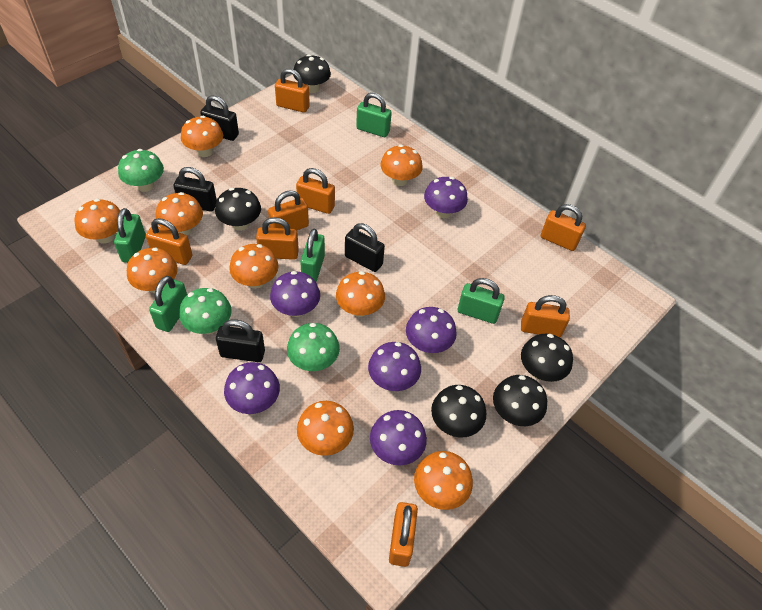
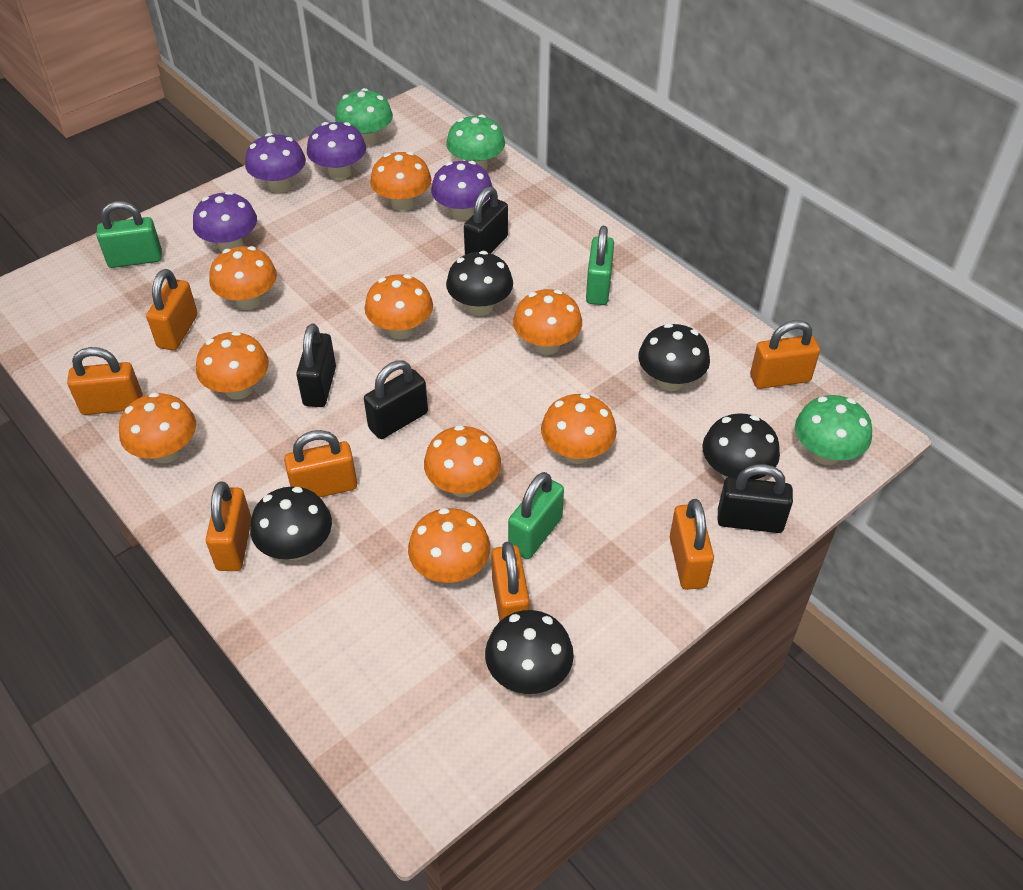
green padlock: [114,208,146,263] [149,276,187,332] [300,229,325,282] [356,93,392,137] [458,278,505,324] = 5 -> [97,201,162,268] [508,472,564,559] [586,226,614,305] = 3
orange padlock: [146,218,193,265] [256,217,299,260] [268,190,309,230] [275,69,310,113] [296,168,335,214] [389,502,418,567] [521,295,570,337] [541,204,586,251] = 8 -> [67,347,143,415] [146,269,198,350] [206,482,251,571] [284,430,357,497] [491,542,530,622] [670,499,714,590] [750,320,820,389] = 7
purple mushroom: [224,362,280,414] [270,271,320,317] [368,342,421,391] [370,410,427,465] [406,307,457,353] [424,177,468,218] = 6 -> [193,191,257,252] [245,133,306,193] [307,122,366,180] [431,161,493,221] = 4

